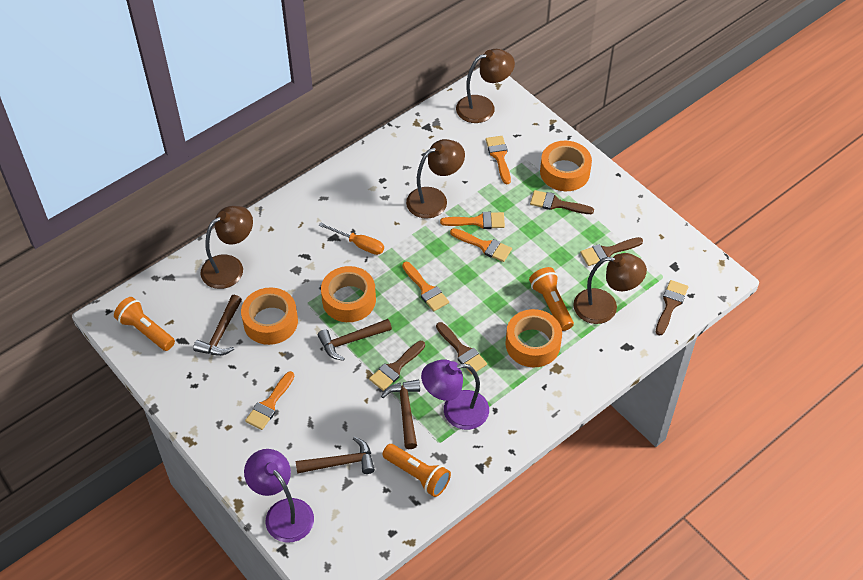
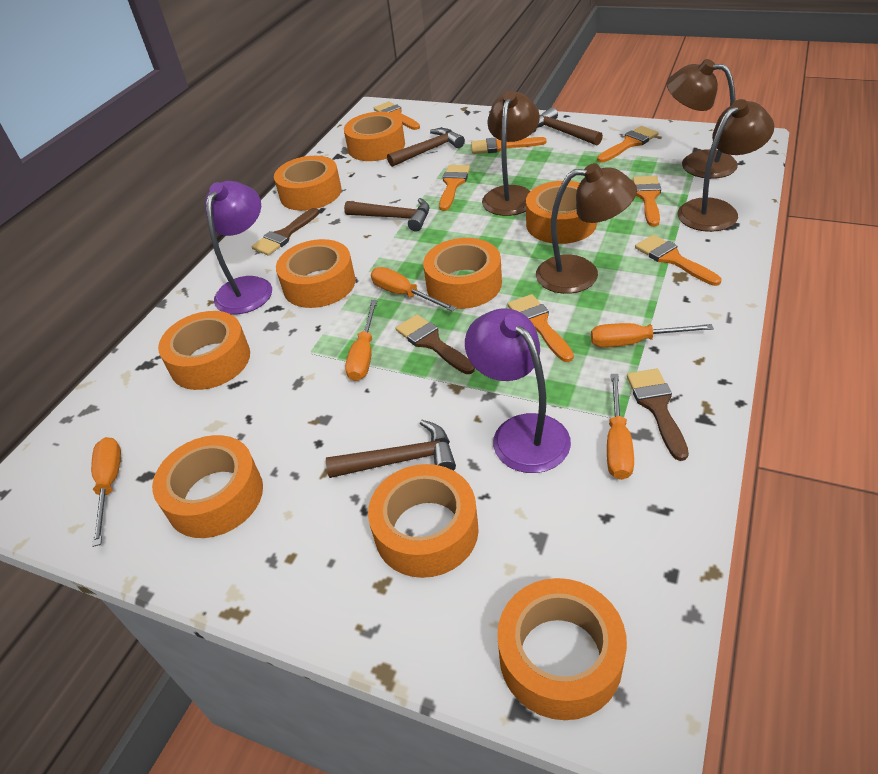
brown brush: [369,341,425,391] [436,322,487,374] [530,190,594,214] [580,237,643,266] [656,280,688,336] = 5 -> [251,208,319,255] [396,314,475,374] [627,369,689,461] = 3
orange brush: [245,371,294,430] [402,262,449,311] [440,212,505,229] [450,228,512,262] [486,136,511,184] = 5 -> [374,101,420,130] [439,165,470,211] [471,137,547,154] [508,294,574,362] [597,126,659,162] [633,176,661,227] [635,235,721,286] = 7
orange flashlight: [114,297,175,351] [382,444,451,497] [529,267,574,331] = 3 -> none = 0
orange screwdriver: [319,223,384,255] = 1 -> [91,437,121,547] [345,300,378,381] [371,267,456,312] [591,323,714,348] [607,374,634,480] = 5
orange tape: [241,287,298,345] [321,266,376,322] [505,309,562,367] [540,141,592,191] = 4 -> [152,435,263,538] [158,311,250,390] [274,156,342,211] [276,239,356,308] [344,112,405,161] [368,464,478,578] [423,238,502,309] [497,578,627,720] [526,181,597,244] = 9

